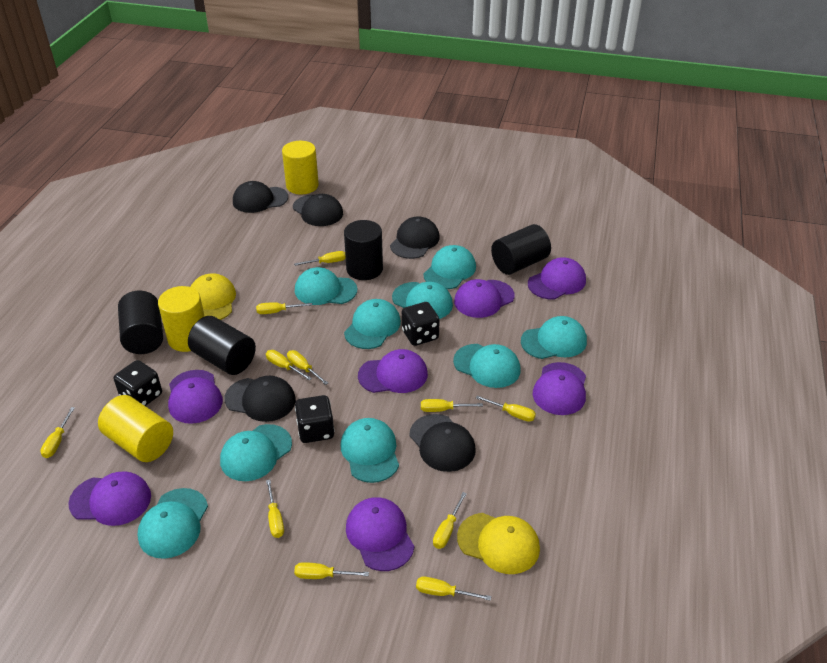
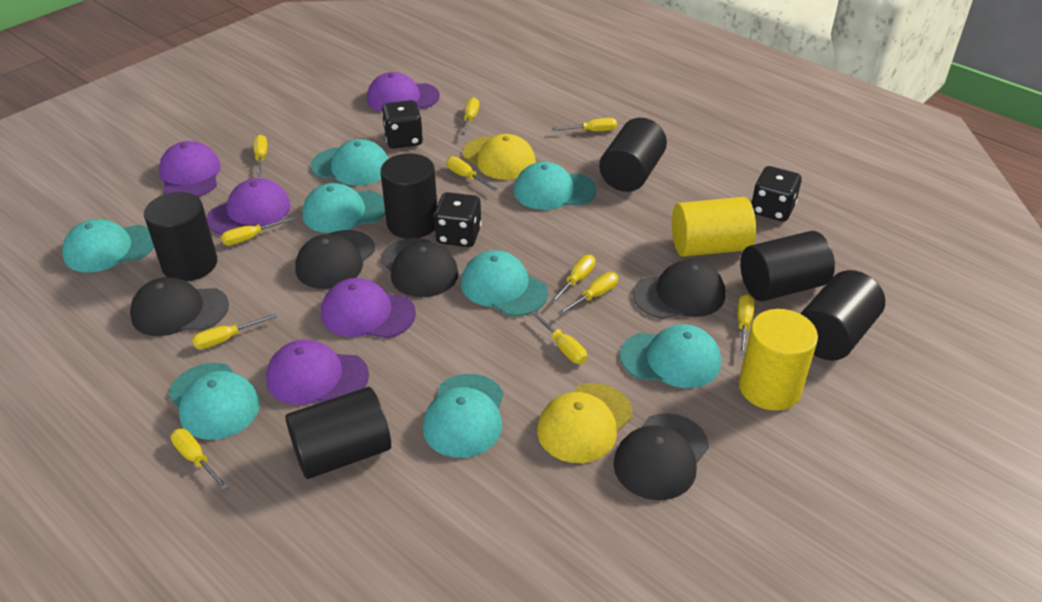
black cylinder: [118,291,163,354] [188,316,256,375] [344,220,383,280] [491,224,551,275] = 4 -> [144,192,217,282] [285,387,391,479] [380,153,437,239] [599,118,667,192] [740,231,835,301] [800,270,885,361] = 6
purple cap: [68,472,151,526] [168,370,223,424] [346,497,414,571] [358,349,428,393] [454,279,514,318] [528,257,586,300] [533,362,586,415] = 7 -> [159,141,221,197] [207,178,291,235] [266,340,369,405] [321,278,416,339] [367,72,440,112] = 5
turquoise cap: [137,488,208,559] [220,424,292,481] [295,267,357,305] [340,418,399,483] [344,299,401,349] [392,282,453,319] [423,245,476,289] [453,344,521,388] [521,316,587,359] = 9 -> [62,219,154,273] [168,363,260,440] [302,183,385,233] [311,139,389,186] [423,374,503,458] [461,250,548,316] [514,162,596,210] [620,324,721,388] = 8
yellow cylinder: [98,395,173,462] [158,286,205,352] [282,141,319,195] = 3 -> [672,197,756,257] [739,309,818,411] = 2

